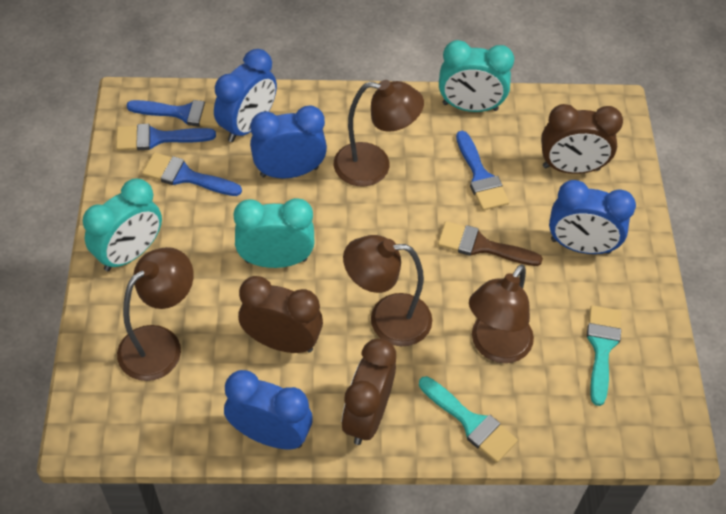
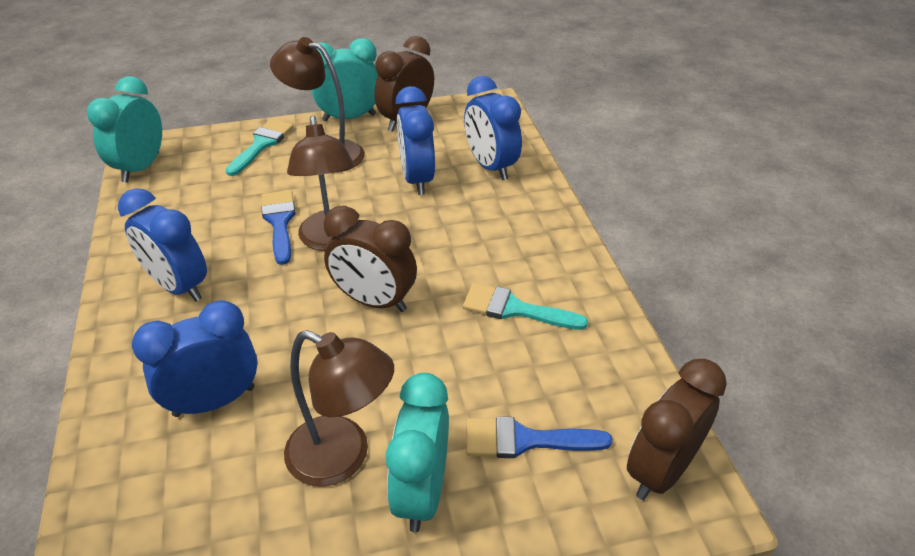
blue brush: [116,124,216,150] [126,100,220,128] [142,152,242,196] [456,131,509,210] = 4 -> [262,190,296,265] [466,417,613,458] = 2
brown brush: [438,221,543,266] = 1 -> none = 0
brown lamp: [117,247,194,381] [334,80,424,187] [343,235,432,346] [469,264,534,363] = 4 -> [270,37,365,172] [284,330,394,487] [287,115,354,251] = 3

